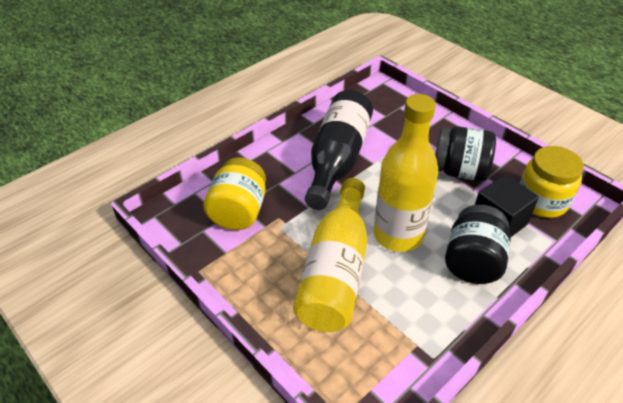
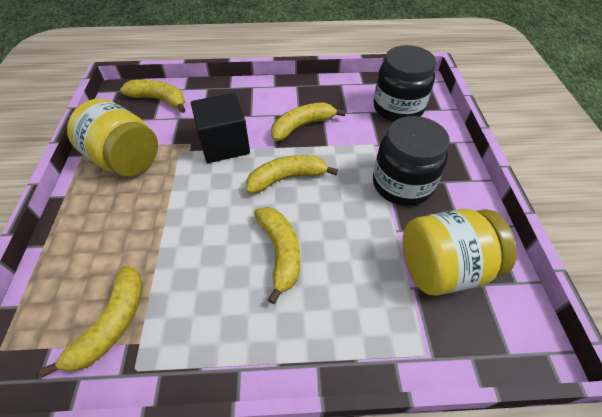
black bottle: [305,90,373,210] = 1 -> none = 0
yellow banana: none = 0 -> [39,265,143,378] [120,79,186,113] [246,155,338,194] [254,207,300,304] [271,102,346,141] = 5
yellow bottle: [293,178,368,332] [374,94,438,252] = 2 -> none = 0

